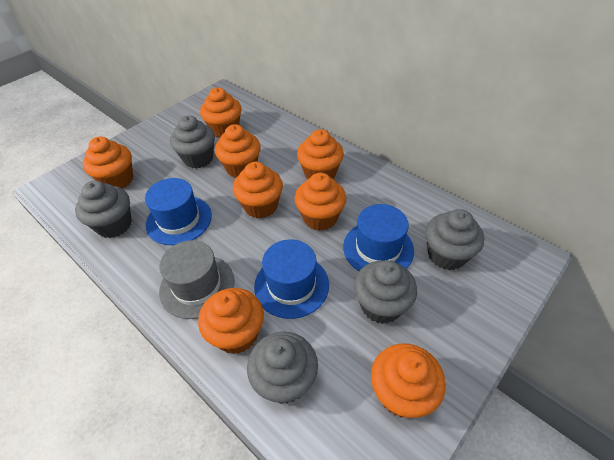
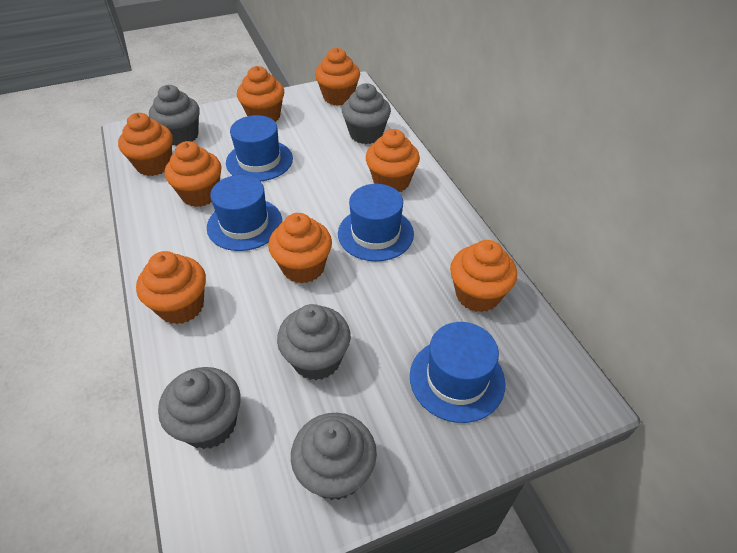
blue hat: [145,178,212,245] [254,239,329,319] [343,204,414,271] = 3 -> [207,175,282,251] [226,115,293,182] [338,184,414,261] [410,322,505,423] = 4
grey hat: [159,240,235,319] = 1 -> none = 0

